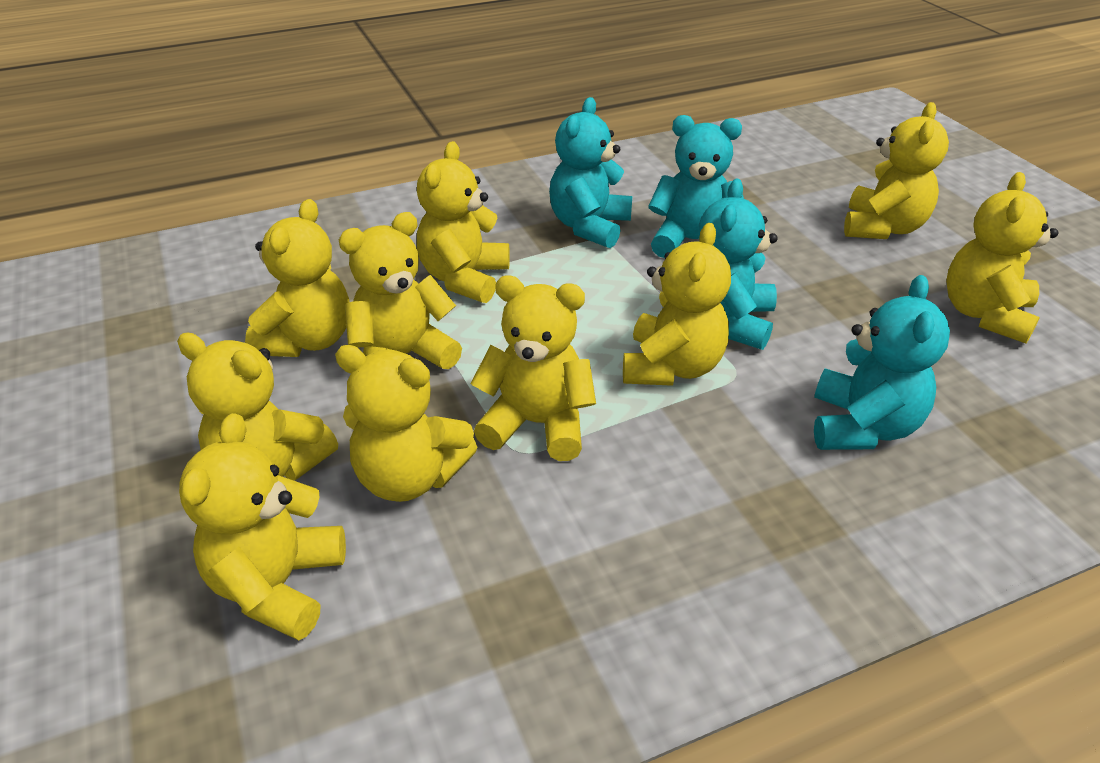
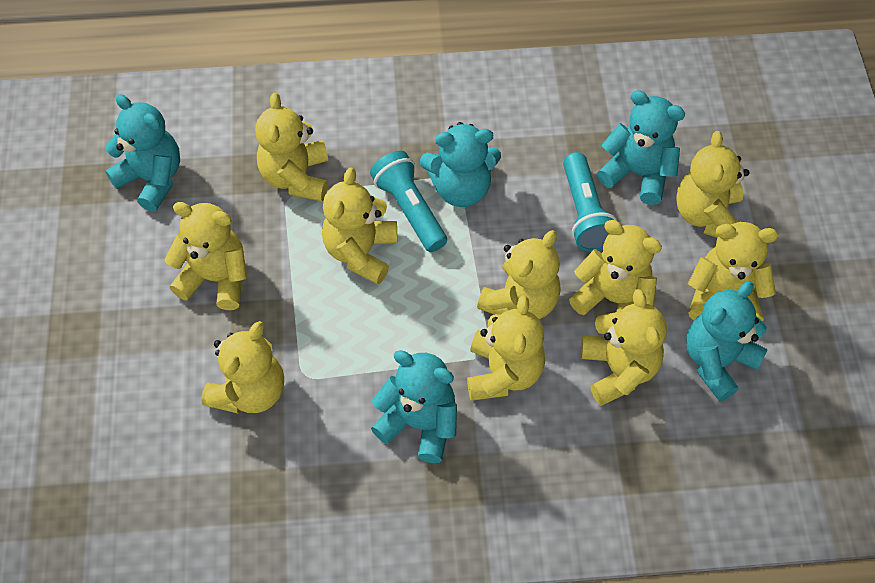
turquoise flashlight: none = 0 -> [370,151,447,252] [563,152,617,251] = 2
turquoise teddy bear: [549,97,632,248] [648,115,744,258] [698,178,778,350] [814,275,950,450] = 4 -> [105,94,180,212] [371,350,457,463] [420,122,501,207] [597,90,685,205] [686,282,768,402] = 5

